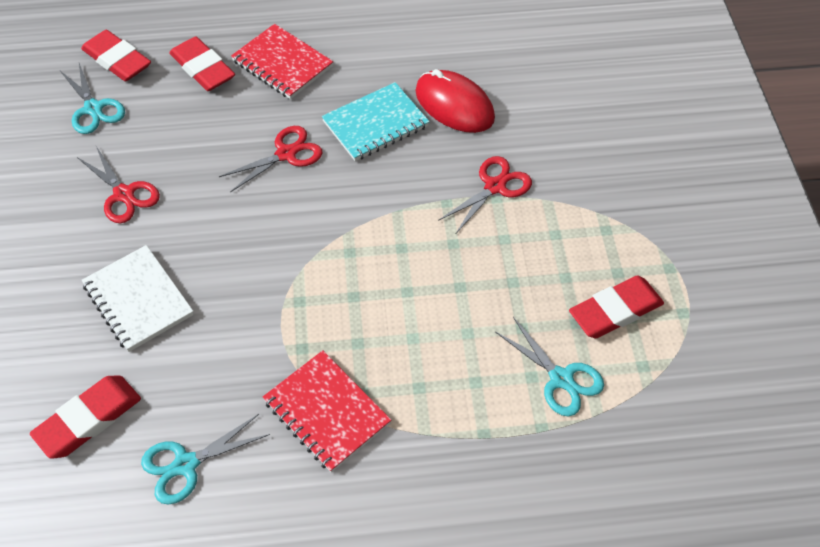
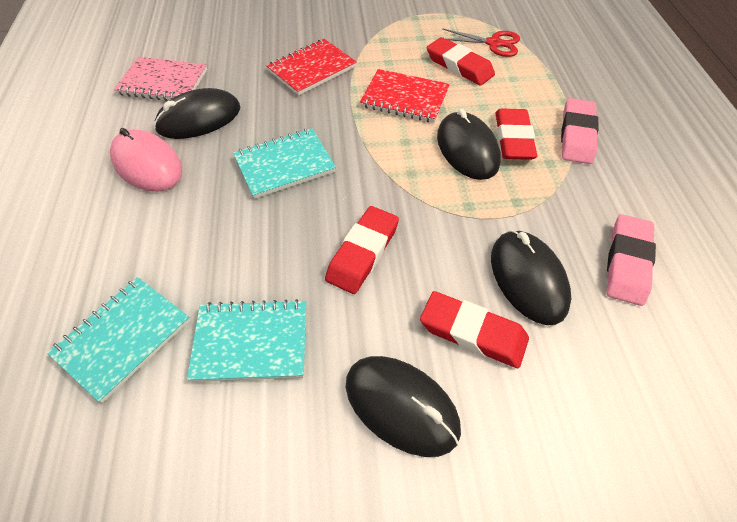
black mouse: none = 0 -> [154,88,241,139] [346,356,461,457] [437,109,501,180] [491,230,571,325] = 4
pink eraser: none = 0 -> [561,98,599,164] [606,214,656,306] = 2
pink mouse: none = 0 -> [110,128,182,192] = 1
pink notebook: none = 0 -> [114,57,207,101] = 1
red mouse: [415,69,495,133] = 1 -> none = 0
red scissors: [77,146,160,223] [219,126,323,193] [438,156,532,233] = 3 -> [442,28,520,57] = 1
turquoise notebook: [322,82,430,161] = 1 -> [47,277,190,403] [187,299,306,382] [233,128,336,199] = 3
turquoise scissors: [60,63,125,134] [141,414,270,505] [496,317,604,416] = 3 -> none = 0
white notebook: [82,245,194,352] = 1 -> none = 0

